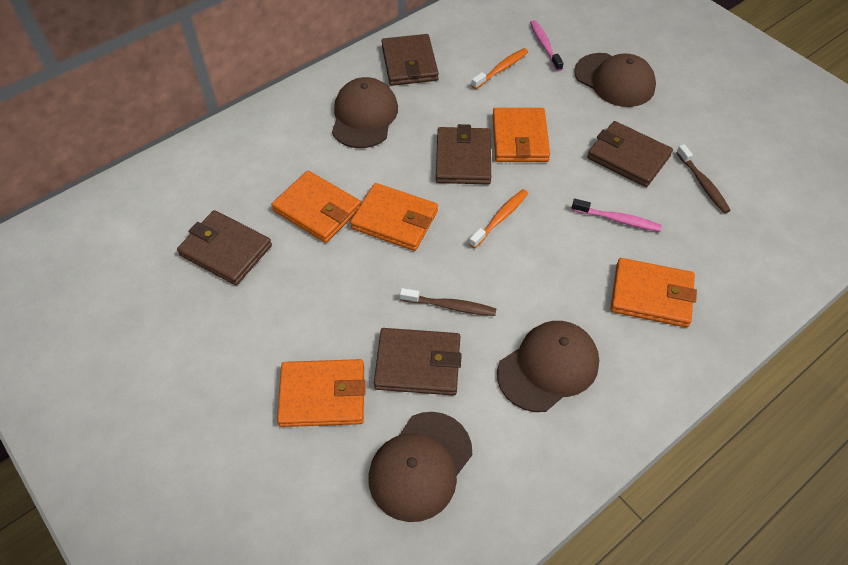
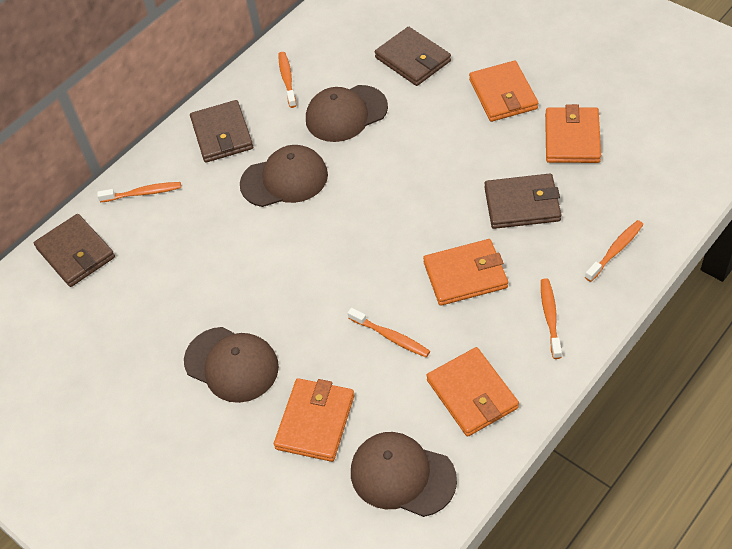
brown toothbrush: [400,288,497,316] [676,144,731,213] = 2 -> none = 0
brown wallet: [177,210,272,285] [374,328,462,396] [382,34,439,86] [436,124,491,185] [587,121,673,187] = 5 -> [34,214,115,287] [190,100,253,163] [375,27,451,86] [484,173,561,229] = 4
orange toothbrush: [469,189,528,248] [471,48,528,89] = 2 -> [97,182,181,202] [279,52,297,108] [348,308,430,357] [541,278,562,359] [585,220,643,282] = 5
pink toothbrush: [530,20,564,71] [572,199,662,232] = 2 -> none = 0

